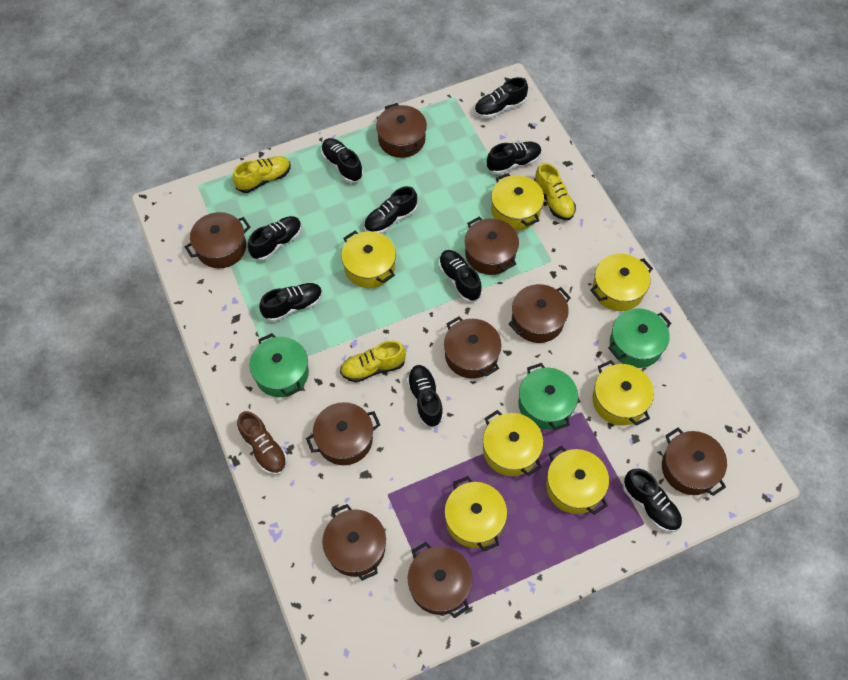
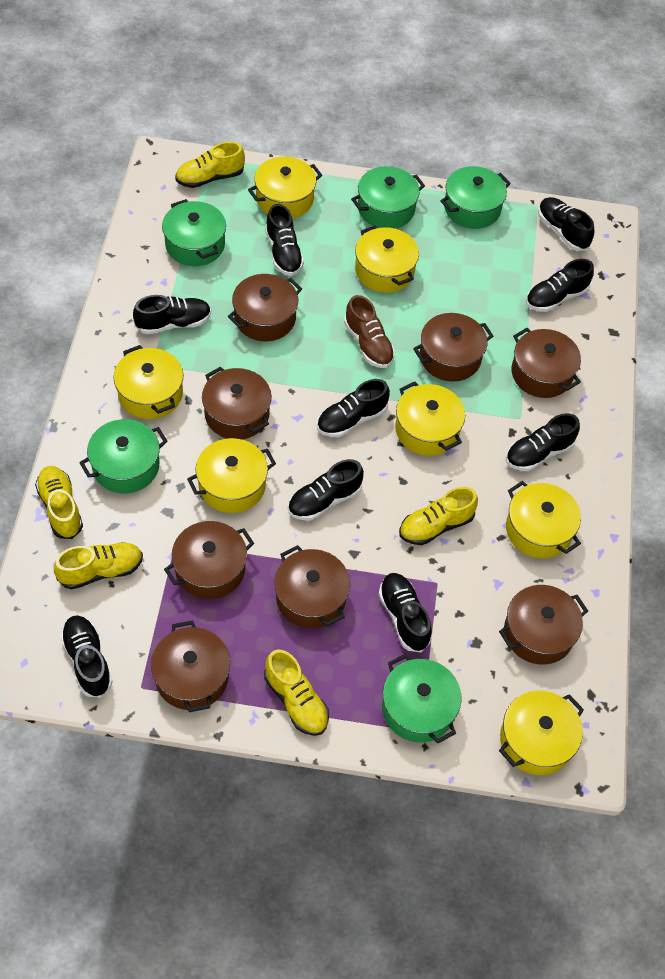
brown pot: [185,212,251,268] [306,402,380,465] [322,504,386,581] [376,103,427,158] [408,542,473,618] [444,317,502,379] [465,217,519,275] [509,284,571,343] [662,428,727,496] = 9 -> [151,620,230,712] [164,521,254,599] [202,366,272,439] [228,274,302,341] [274,545,350,628] [413,313,493,382] [499,585,588,665] [511,328,581,398] = 8
green pot: [250,333,309,397] [518,363,578,430] [608,308,672,368] = 3 -> [79,419,168,493] [162,199,226,266] [351,166,425,229] [382,654,462,743] [440,166,511,229] = 5
yellow shoe: [233,156,291,193] [340,341,406,382] [534,163,576,220] = 3 -> [35,466,83,539] [54,542,143,589] [175,142,245,188] [264,650,329,736] [399,487,478,545] = 5

